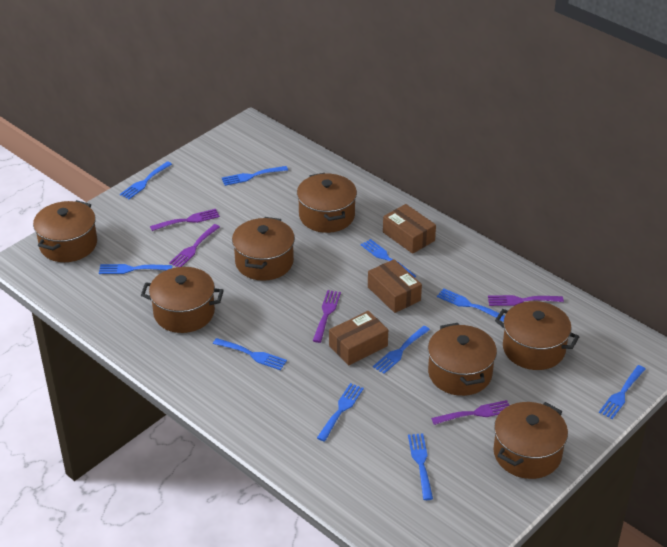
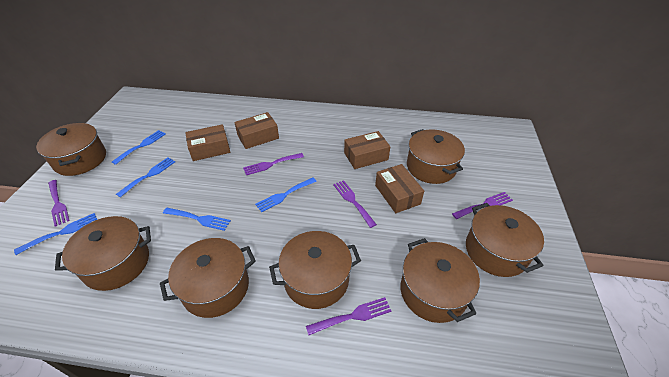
blue fork: [99,264,172,274] [120,161,172,199] [213,338,287,370] [222,166,288,186] [317,383,364,442] [361,239,416,277] [373,326,430,374] [408,433,433,500] [437,288,505,322] [599,365,645,419] = 10 -> [14,213,97,255] [112,130,166,165] [116,157,175,197] [163,208,231,231] [255,177,317,213] = 5
brown box: [329,311,388,365] [368,259,422,313] [383,204,436,254] = 3 -> [185,124,230,161] [234,112,279,149] [344,131,390,169] [375,164,424,213] = 4

